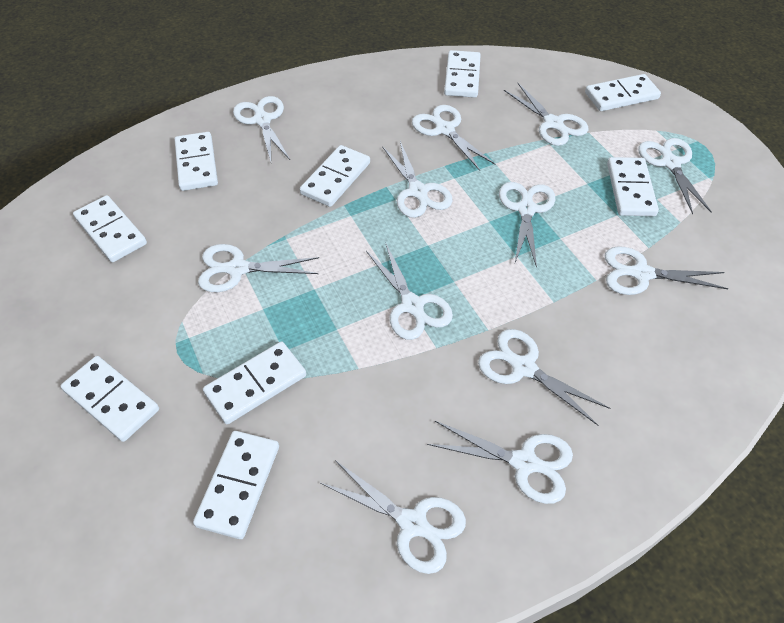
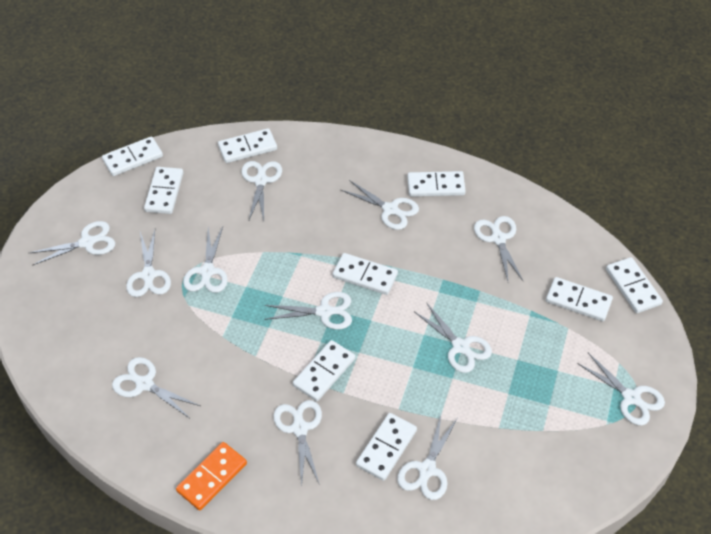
orange domino: none = 0 -> [176,442,247,511] = 1

